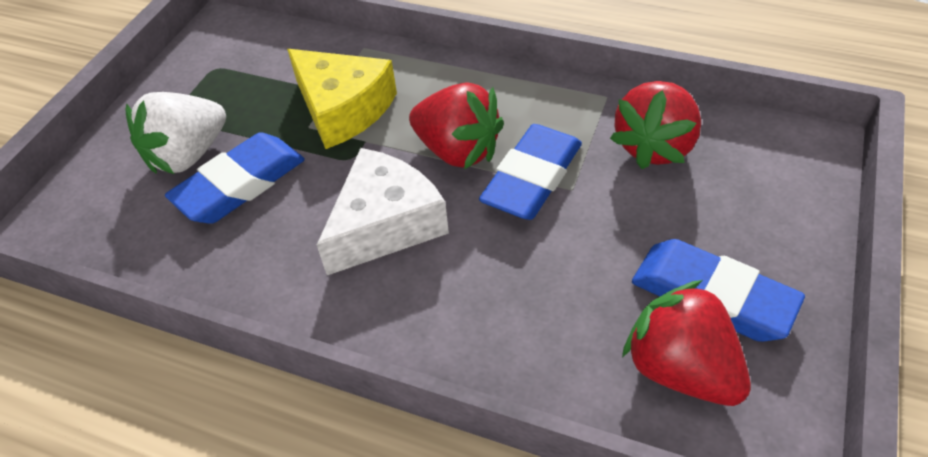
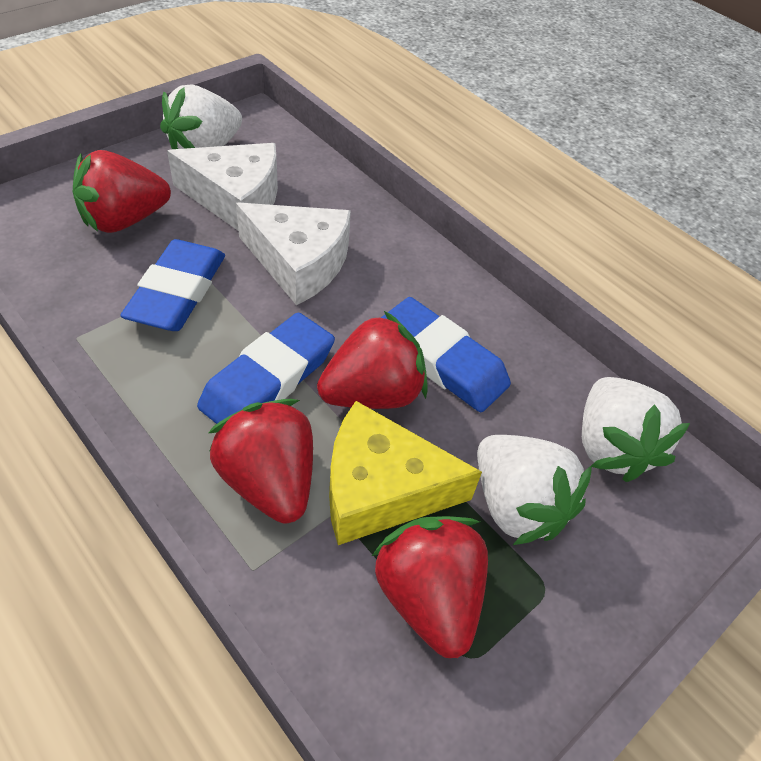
red strawberry: [409,82,504,169] [610,81,701,169] [622,280,751,406] = 3 -> [73,150,171,233] [209,399,313,524] [317,311,428,409] [372,516,488,658] = 4
white cheese: [317,148,449,275] = 1 -> [167,143,278,231] [236,203,351,305] = 2
white strawberry: [125,92,226,174] = 1 -> [160,85,242,149] [477,435,592,545] [582,377,690,482] = 3

